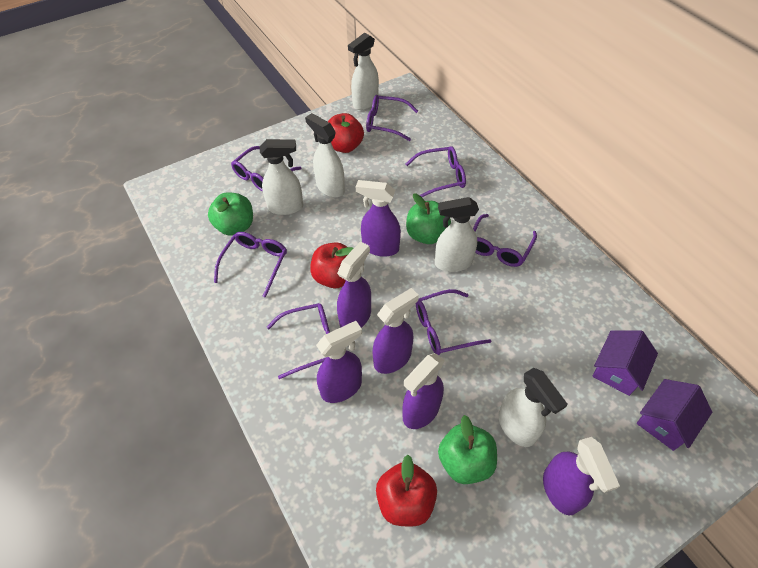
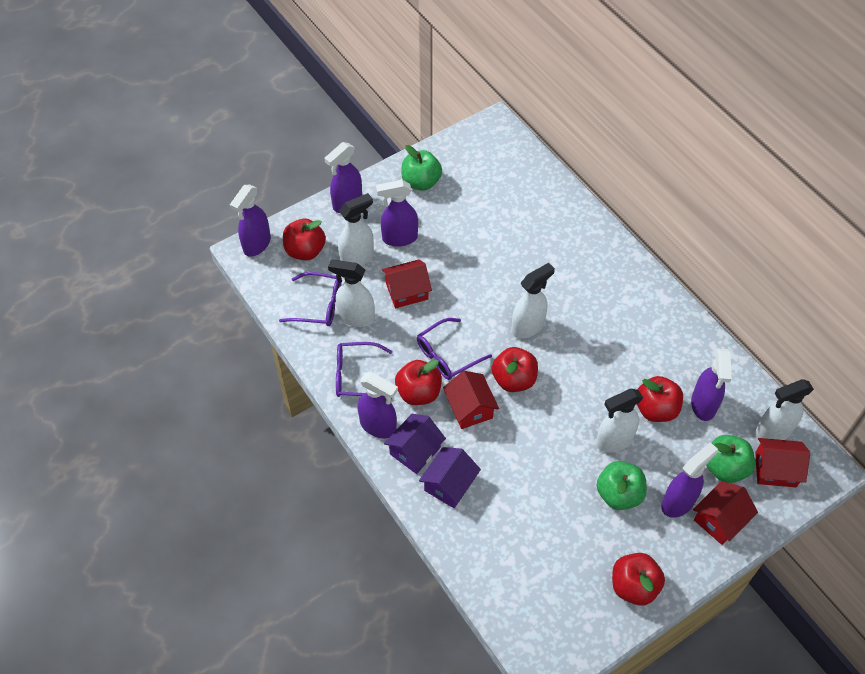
purple glasses: [214,232,287,298] [231,146,302,192] [267,303,330,379] [366,95,418,141] [405,146,466,197] [416,289,491,355] [473,214,537,267] = 7 -> [279,272,341,326] [336,342,393,399] [417,318,492,380] = 3
red apple: [310,242,354,288] [328,113,364,153] [376,455,437,526] = 3 -> [283,219,326,260] [395,359,442,405] [492,347,538,392] [612,553,665,606] [637,376,683,422] = 5
red house: none = 0 -> [382,259,432,308] [443,371,499,429] [693,481,758,545] [755,438,810,487] = 4

